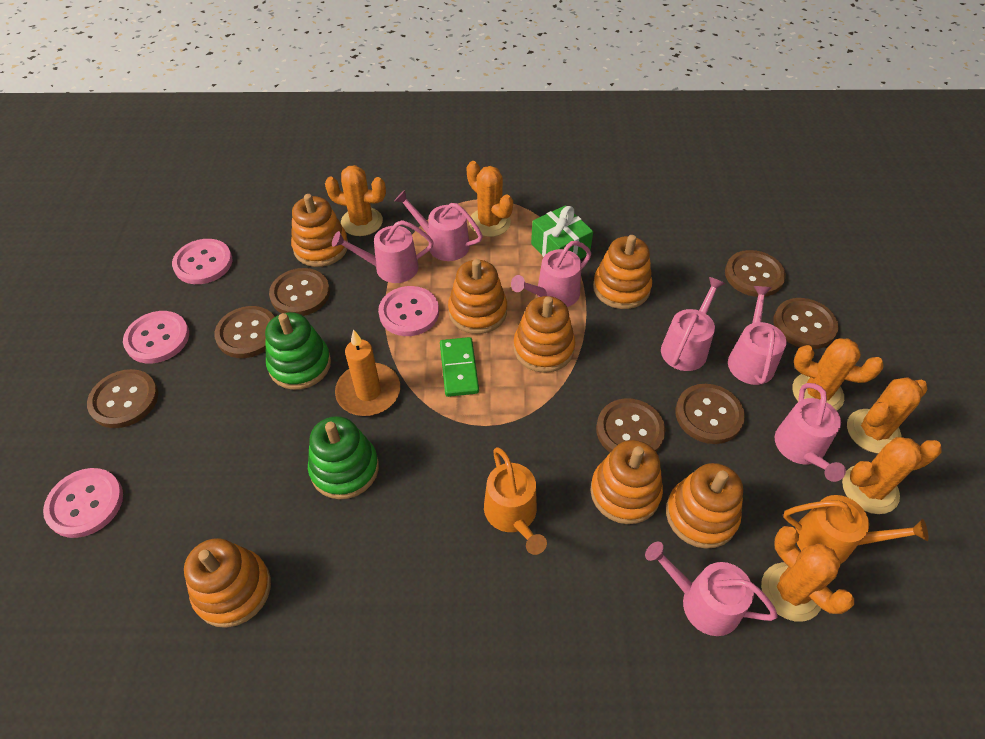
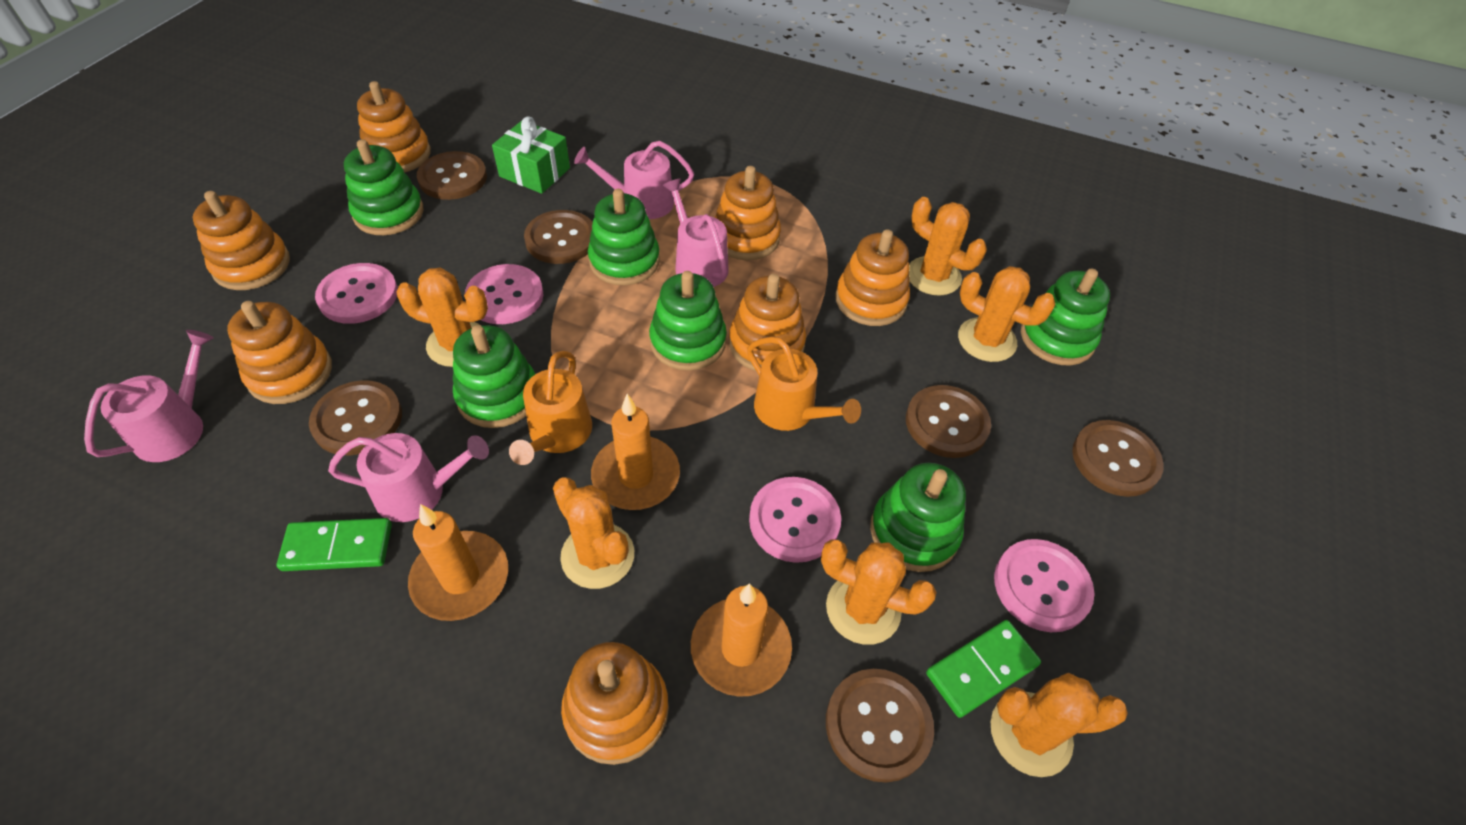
brown button: [87,369,158,428] [214,306,275,358] [269,268,330,316] [596,398,665,453] [675,384,745,444] [725,250,786,297] [773,298,839,349] = 7 -> [309,380,402,455] [417,151,487,200] [524,210,593,264] [826,669,934,783] [906,385,991,458] [1072,420,1164,497] = 6
green domino: [440,337,479,397] = 1 -> [276,518,392,571] [926,620,1041,718] = 2
green stacking toy: [265,312,331,390] [308,416,379,499] = 2 -> [344,139,423,235] [453,325,535,428] [588,189,660,285] [649,271,727,370] [870,463,966,572] [1021,269,1110,365] = 6
orange candle: [335,330,400,416] = 1 -> [408,504,508,621] [591,394,680,510] [691,583,792,697] = 3
pink watering can: [332,220,434,283] [394,190,483,261] [511,241,591,307] [645,542,778,636] [661,277,725,371] [728,286,786,385] [775,383,846,482] = 7 -> [84,330,213,462] [328,433,489,522] [574,141,694,219] [663,179,729,287] = 4

